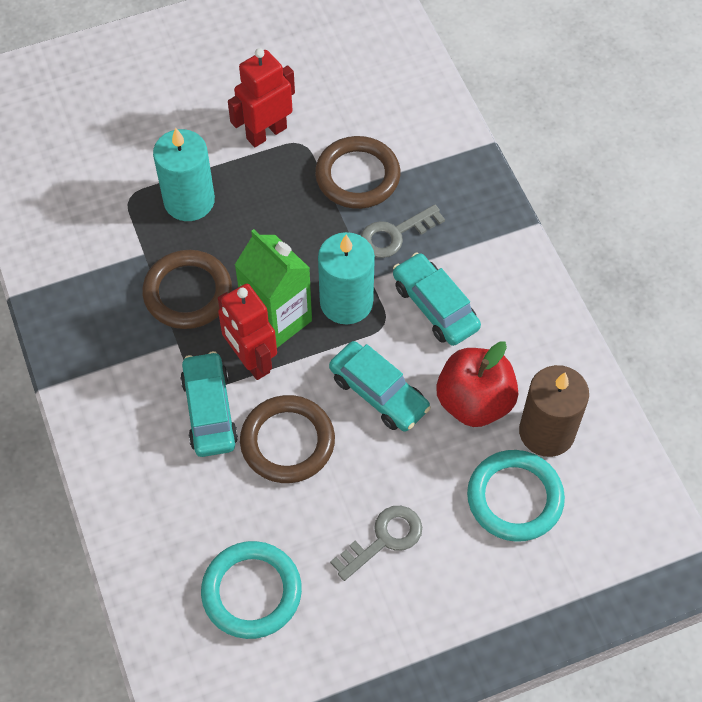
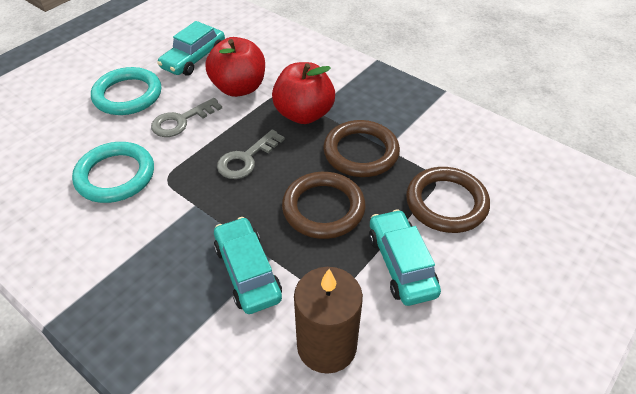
green carton: [235,229,312,348] = 1 -> none = 0
red apple: [436,341,518,427] = 1 -> [206,37,265,97] [272,62,335,124] = 2
red robot: [218,284,277,380] [228,48,295,147] = 2 -> none = 0
turquoise candle: [153,128,215,221] [318,232,375,325] = 2 -> none = 0

